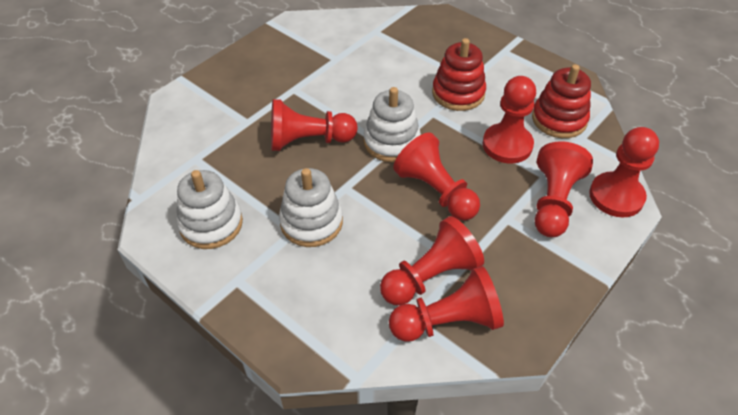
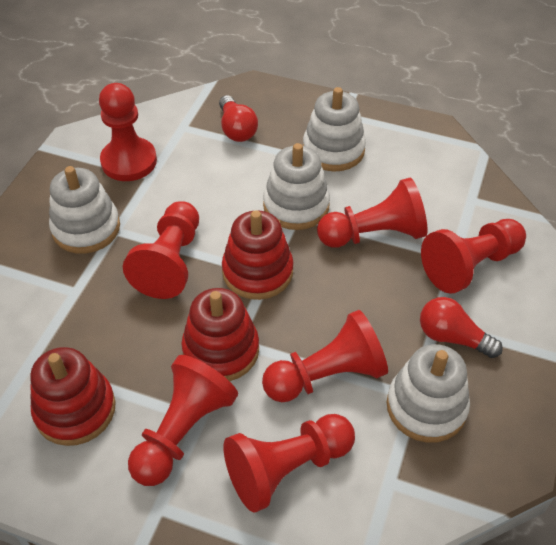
red light bulb: none = 0 -> [219,95,258,142] [420,297,503,358] = 2
red stacking toy: [432,38,486,111] [532,64,591,138] = 2 -> [30,347,116,446] [181,288,259,381] [222,210,293,300] = 3
white stacking toy: [177,170,243,249] [279,168,343,247] [364,87,421,162] = 3 -> [49,166,120,254] [263,143,330,230] [303,87,366,171] [387,344,470,443] = 4

